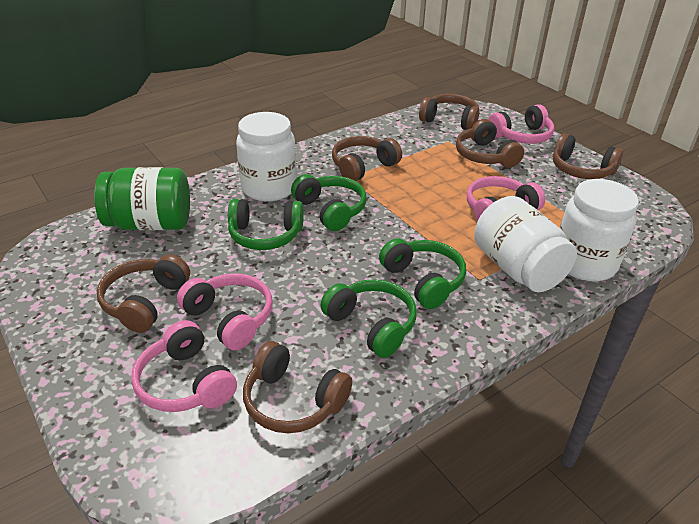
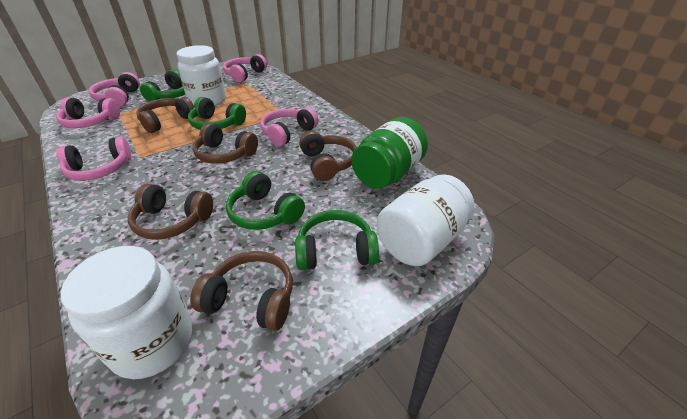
brown headphones: [97,254,190,333] [243,341,352,433] [332,136,402,181] [419,94,479,130] [456,119,524,168] [553,133,623,179] = 6 -> [128,184,213,240] [136,97,194,133] [190,251,293,331] [192,123,258,164] [299,131,357,181] = 5
pink headphones: [131,320,237,412] [177,273,273,350] [467,176,545,221] [489,104,554,144] = 4 -> [56,98,120,128] [56,136,131,181] [89,72,140,107] [223,54,267,83] [260,107,318,147] = 5

